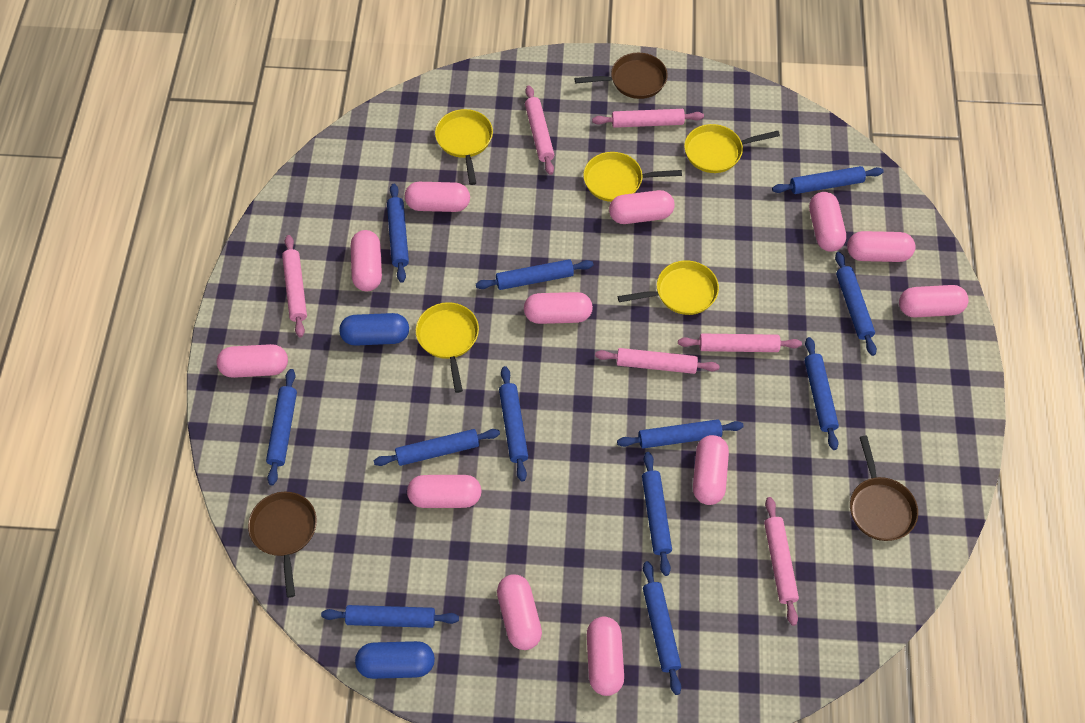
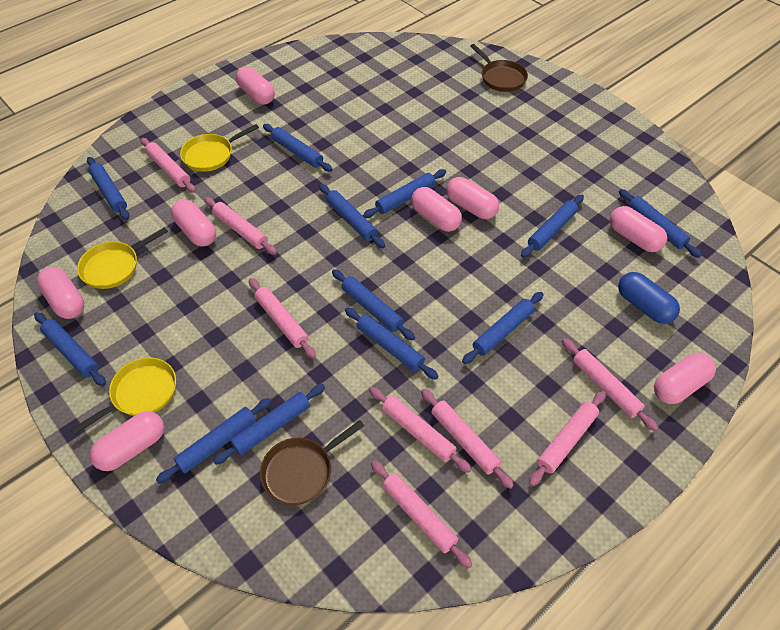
blue capsule: [339,313,409,346] [355,641,435,679] = 2 -> [618,272,680,324] = 1
brown pan: [248,492,317,598] [575,53,668,99] [850,436,918,541] = 3 -> [260,420,364,505] [470,44,528,92] = 2
pink capsule: [217,344,288,378] [351,230,382,291] [405,182,470,212] [407,475,482,508] [497,574,542,650] [524,292,593,324] [587,616,624,696] [609,190,675,224] [693,435,729,505] [809,192,846,252] [847,231,915,262] [899,285,969,317] = 12 -> [37,267,84,319] [90,411,164,471] [171,200,216,247] [236,67,275,105] [411,187,462,232] [446,177,499,219] [609,206,667,252] [654,353,716,404] = 8
pink rolling pin: [282,235,307,337] [525,85,554,175] [592,109,704,128] [595,348,720,374] [678,334,802,352] [764,497,799,626] = 6 -> [141,138,196,193] [204,197,277,255] [249,278,316,358] [369,387,471,473] [371,460,472,569] [421,389,514,489] [529,391,606,486] [562,338,658,431] = 8
yellow pan: [416,302,479,393] [435,109,493,185] [583,152,682,202] [618,260,719,315] [684,124,780,173] = 5 -> [71,358,176,435] [77,227,168,289] [180,124,259,172] = 3

